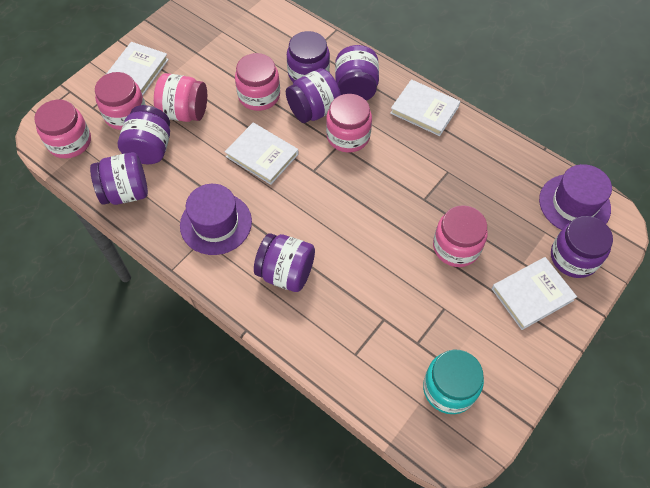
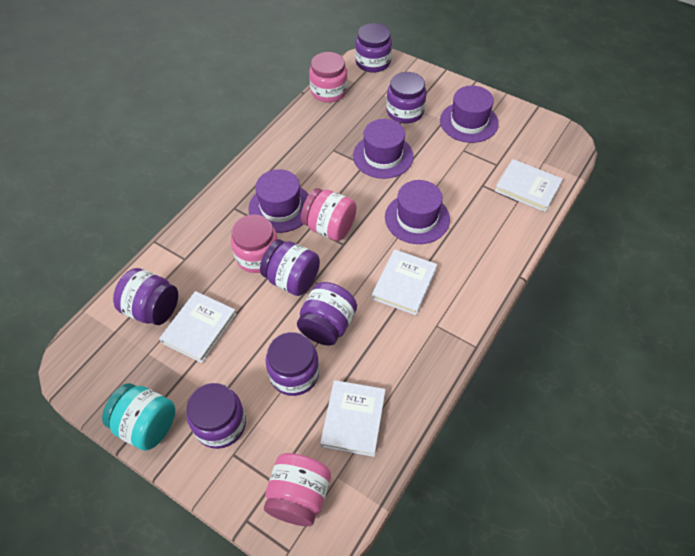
pink jar: [34,100,91,159] [95,72,146,130] [154,73,207,122] [235,53,280,111] [326,94,372,152] [433,205,487,267] = 6 -> [231,214,278,273] [264,453,331,526] [301,188,357,241] [309,52,348,103] = 4
purple hat: [180,184,252,255] [539,164,612,230] = 2 -> [248,169,309,233] [353,119,414,179] [385,180,450,244] [440,86,499,143] = 4

